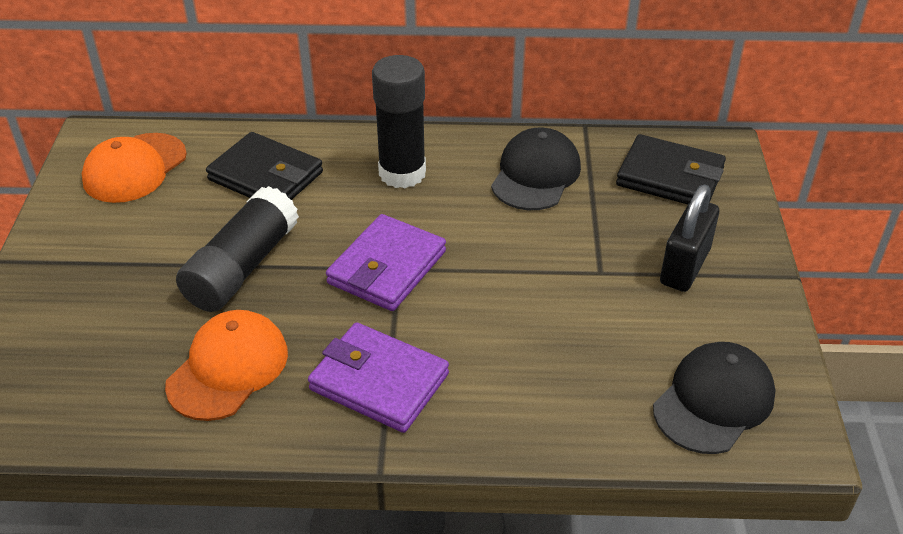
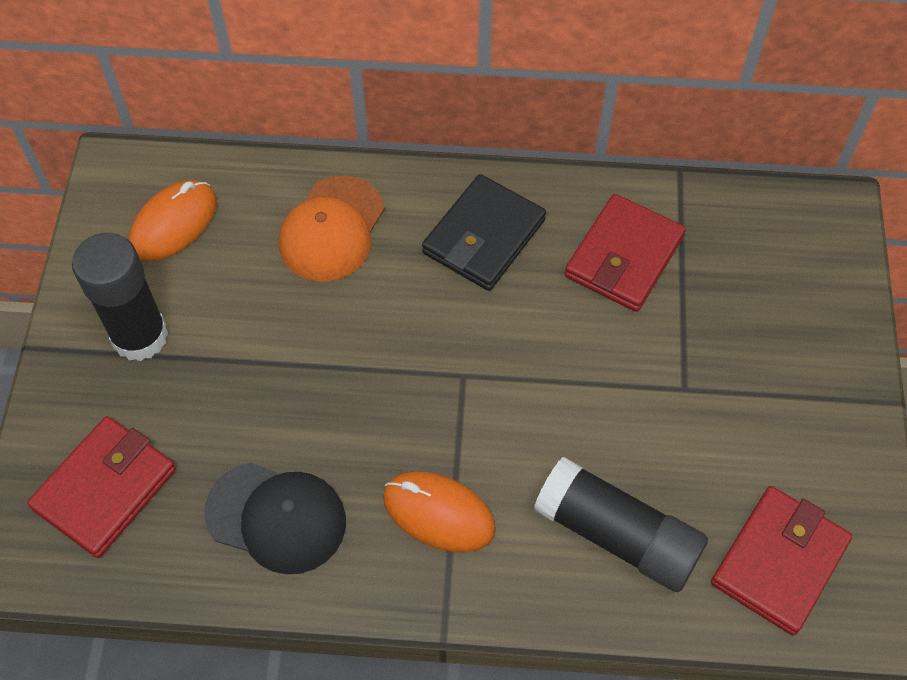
black cap: [491,128,581,210] [653,342,776,454] = 2 -> [205,463,346,574] = 1
black padlock: [660,185,719,292] = 1 -> none = 0
black wallet: [206,132,323,200] [616,134,726,204] = 2 -> [422,174,546,291] = 1
orange cap: [82,133,187,203] [165,310,288,421] = 2 -> [279,176,384,282] = 1
orange mouse: none = 0 -> [129,180,217,261] [383,471,496,552] = 2
purple wallet: [308,322,449,433] [326,214,446,311] = 2 -> none = 0
red wallet: none = 0 -> [27,416,176,558] [565,194,686,312] [711,486,852,636] = 3

